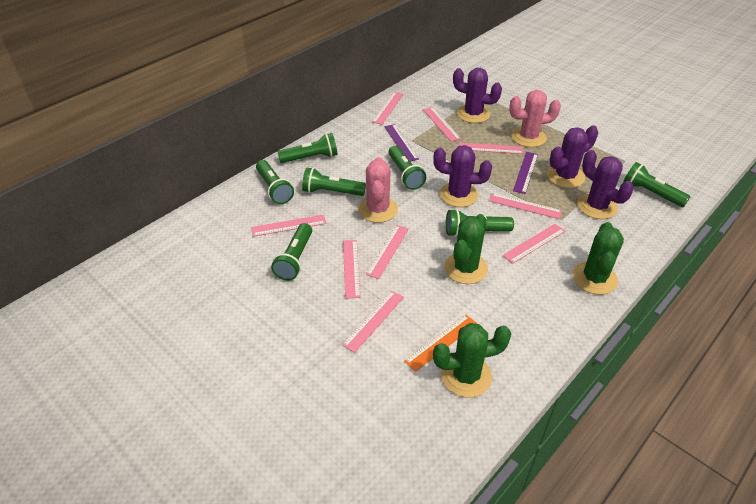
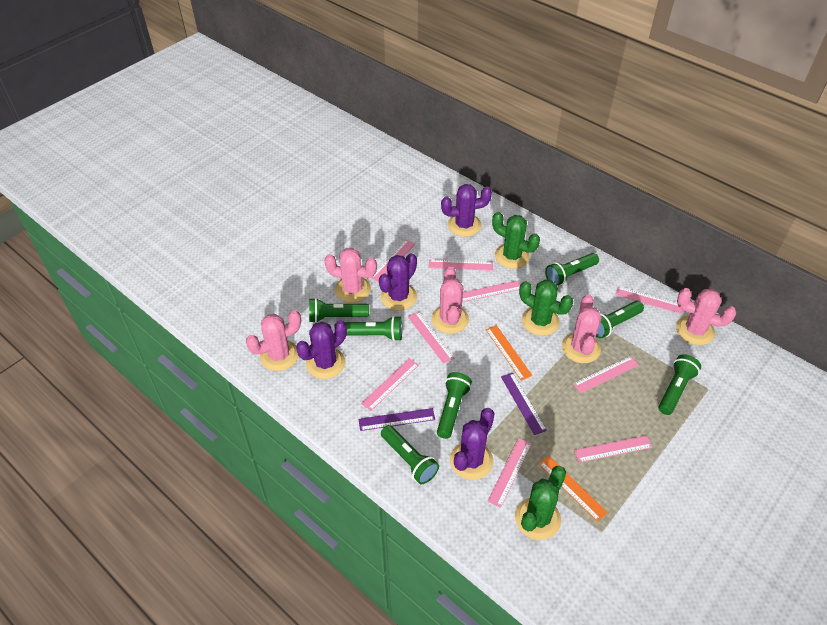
orange ruler: [404,315,477,372] = 1 -> [486,325,532,381] [539,456,608,522] = 2
pink cactus: [358,157,398,223] [509,90,561,147] = 2 -> [246,310,301,371] [324,248,377,303] [431,267,469,334] [562,294,602,363] [676,288,736,345] = 5

